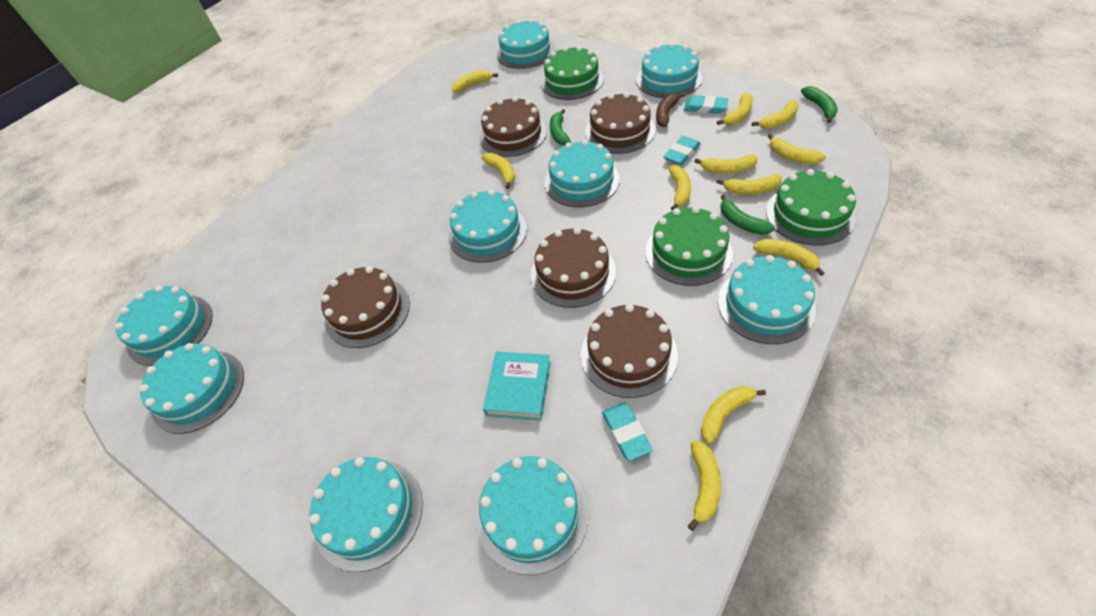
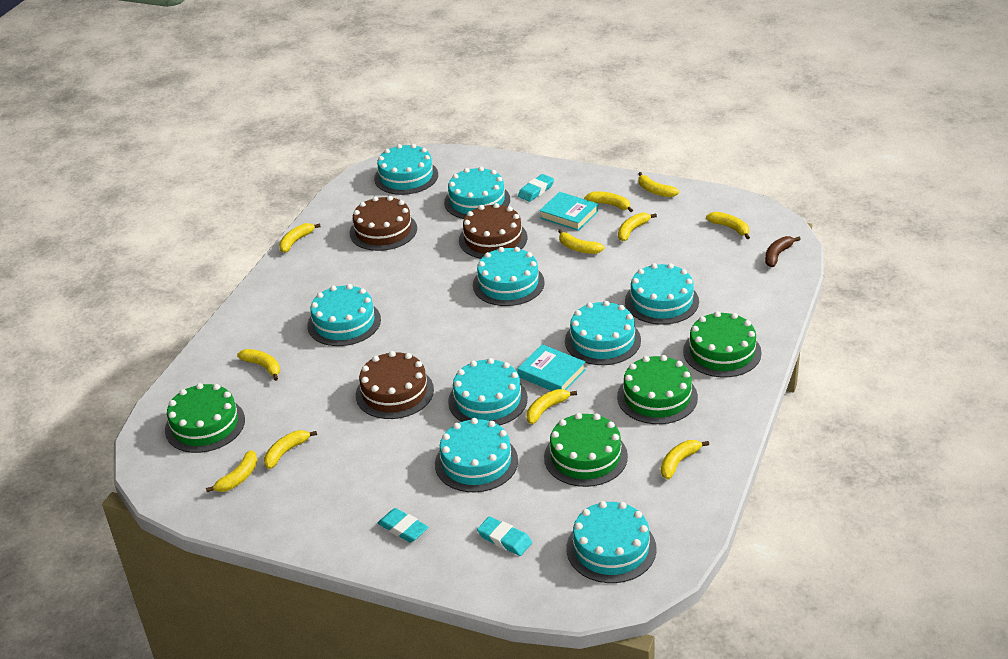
brown cake: [321,266,410,348] [479,97,547,157] [531,227,616,308] [581,304,678,398] [585,92,656,154] = 5 -> [350,196,417,251] [356,351,434,419] [459,203,527,259] = 3
green banana: [550,109,571,146] [720,194,775,235] [801,86,838,123] = 3 -> none = 0
green cake: [541,46,604,100] [645,206,733,286] [766,169,856,246] = 3 -> [165,383,245,453] [544,413,628,487] [617,355,698,424] [683,311,762,377] = 4
turquoise book: [483,351,551,421] = 1 -> [517,344,586,391] [539,192,598,231] = 2

